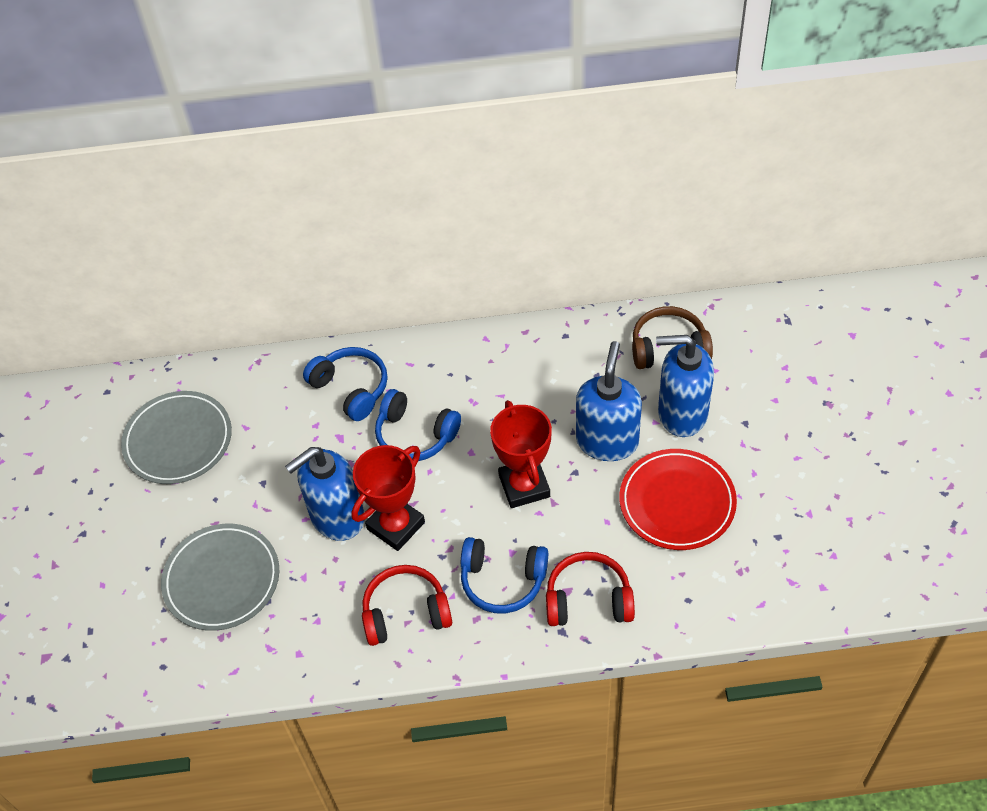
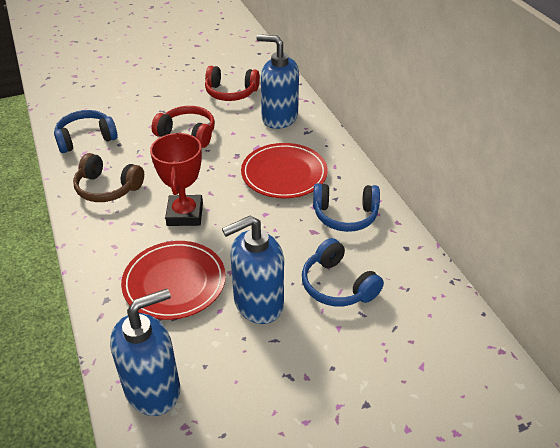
grey plate: [121,391,232,484] [161,524,279,631] = 2 -> none = 0
red plate: [619,449,737,550] = 1 -> [121,241,226,320] [241,143,328,199] = 2
red trophy: [351,445,425,551] [490,400,552,508] = 2 -> [150,133,203,226] = 1

